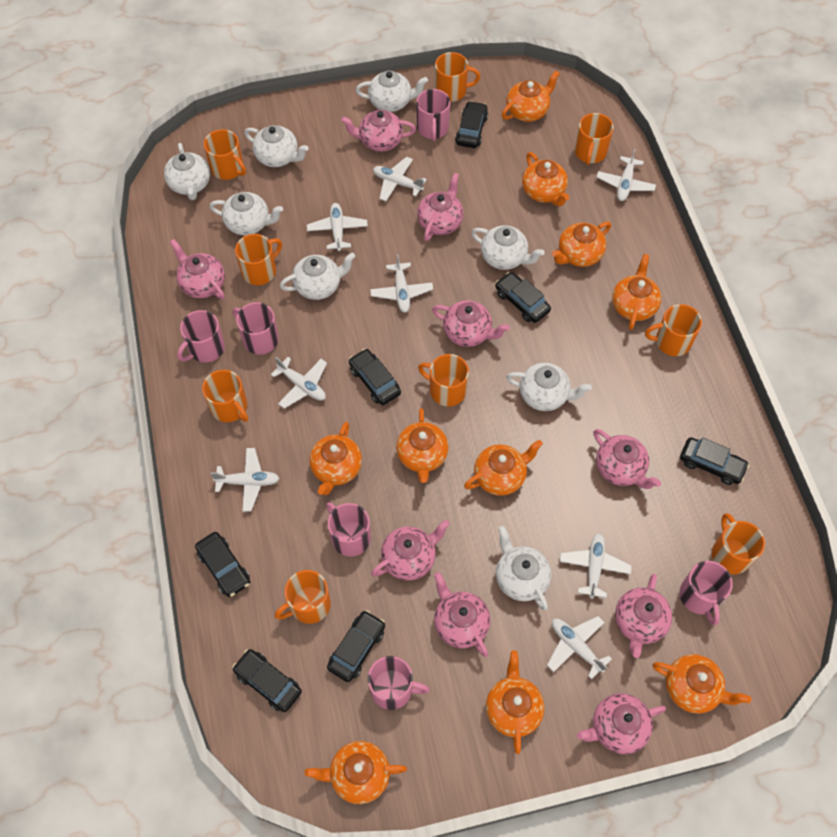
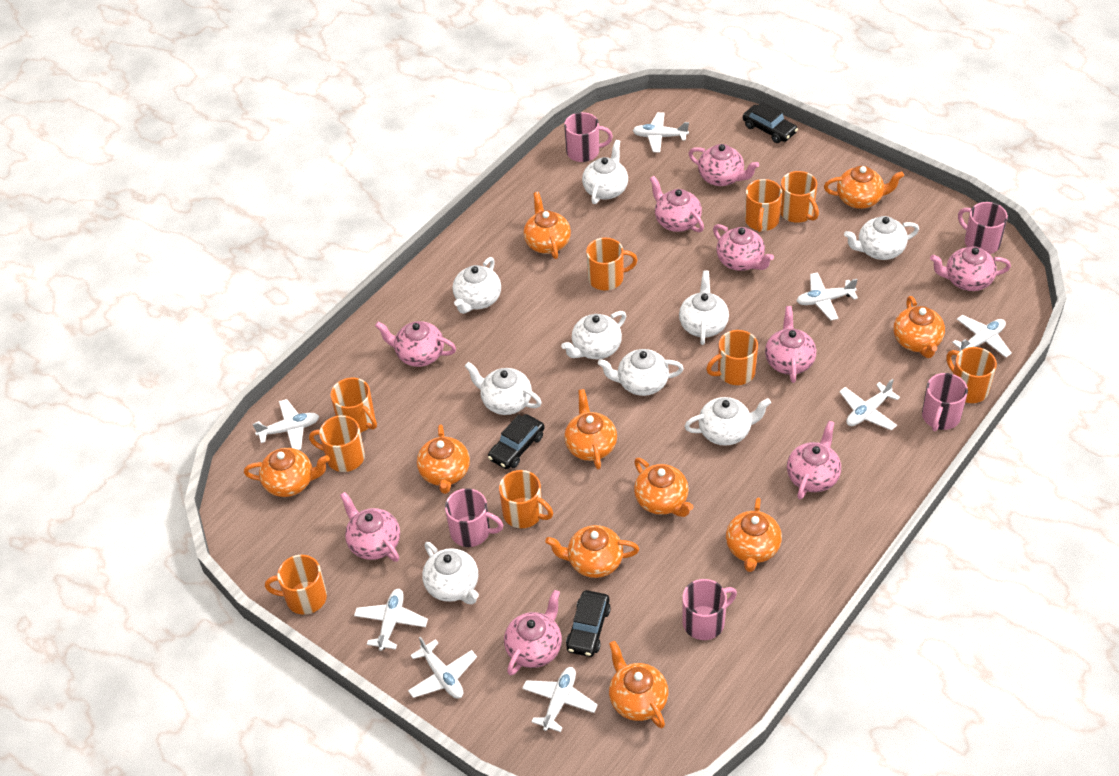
black car: [195,532,250,597] [232,649,302,712] [327,610,385,682] [349,349,401,405] [455,101,488,148] [495,272,551,323] [680,437,749,485] = 7 -> [488,414,544,469] [566,590,611,657] [743,102,798,143] = 3
pink mug: [177,310,225,362] [233,302,279,355] [326,502,371,557] [368,656,430,710] [416,89,450,141] [679,561,733,625] = 6 -> [445,488,503,547] [564,112,613,162] [682,579,737,640] [922,373,968,431] [958,202,1008,254] = 5
white teapot: [164,143,210,200] [210,192,283,236] [244,125,308,167] [280,252,356,300] [356,71,428,112] [471,225,545,270] [496,526,551,611] [506,363,592,411] = 8 -> [422,542,479,604] [453,257,501,314] [465,362,542,415] [561,311,626,359] [582,140,628,204] [598,349,684,396] [679,271,729,345] [685,397,771,446] [844,216,919,260] = 9

